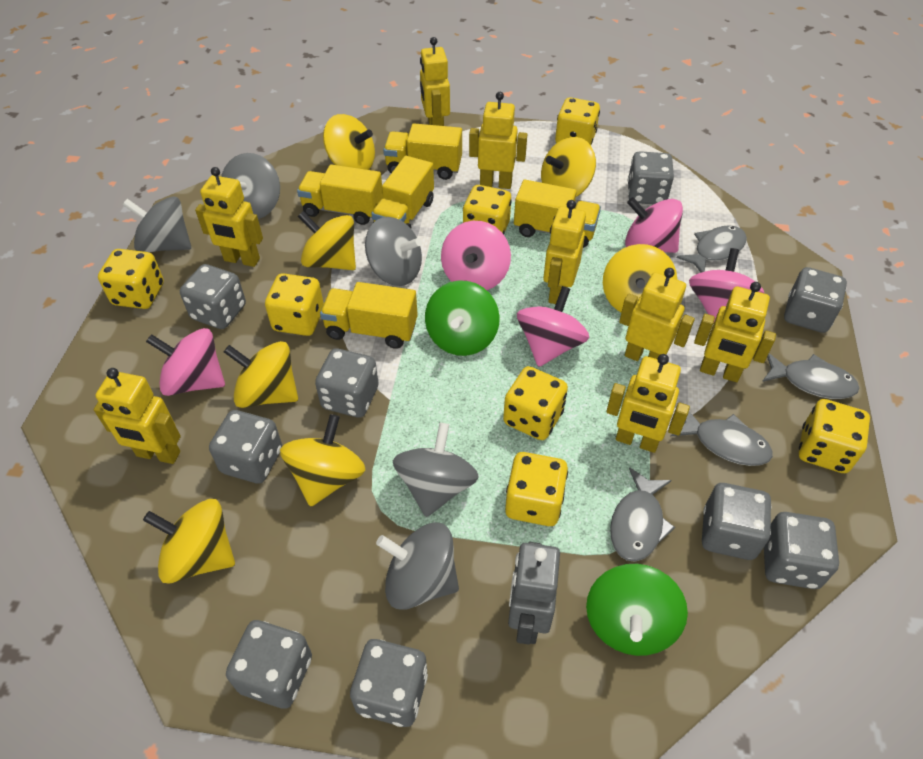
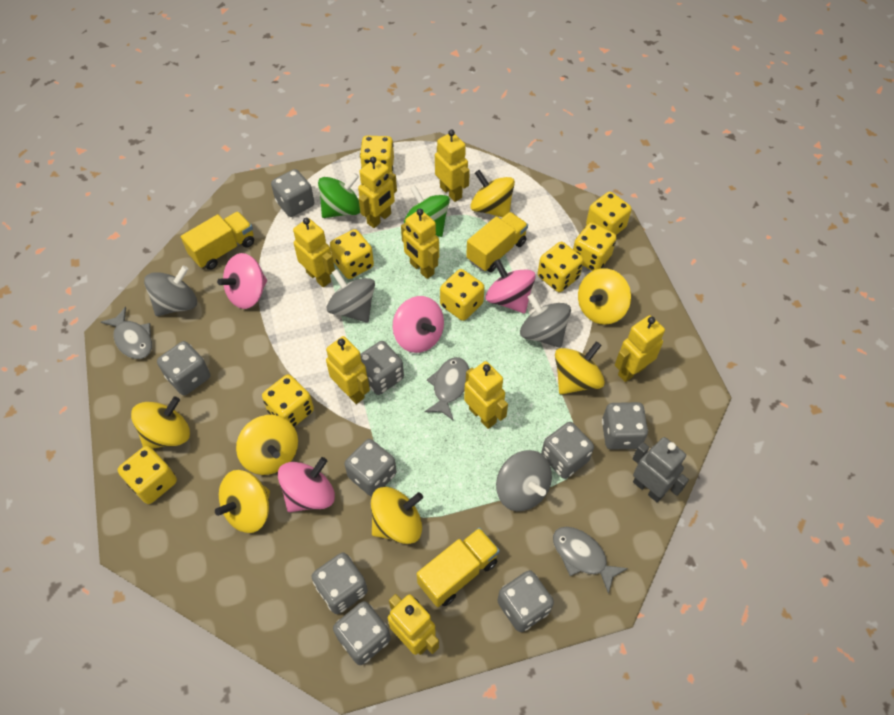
grey fish: [610,467,675,562] [671,411,773,466] [677,225,747,273] [762,353,860,399] = 4 -> [101,307,152,359] [425,357,469,420] [553,527,628,594] = 3
grey spinning top: [123,196,191,252] [221,153,280,219] [365,217,422,286] [376,523,459,610] [392,423,479,517] = 5 -> [144,266,197,316] [327,269,375,322] [496,450,552,511] [520,294,571,348] = 4
pink spinning top: [146,328,225,396] [441,221,511,290] [517,286,589,367] [625,197,683,253] [689,248,764,324] = 5 -> [217,253,267,309] [278,457,335,512] [393,296,444,353] [486,259,535,313] = 4
yellow dice: [98,249,164,309] [265,273,324,336] [463,185,512,235] [503,366,568,440] [505,452,568,526] [555,97,600,145] [799,399,870,473] = 7 -> [118,446,177,504] [262,375,314,427] [330,229,374,279] [360,136,394,173] [440,269,485,321] [538,242,584,292] [573,222,617,271] [586,192,632,235] = 8
yellow truck: [297,164,383,225] [320,282,418,349] [371,156,434,228] [383,123,462,180] [514,180,601,248] = 5 -> [181,211,254,270] [416,527,500,607] [466,212,528,272] = 3

